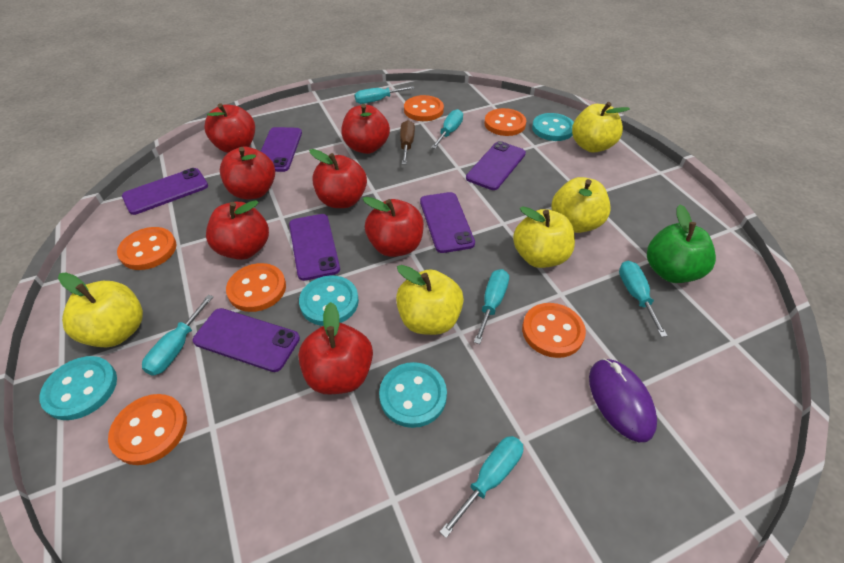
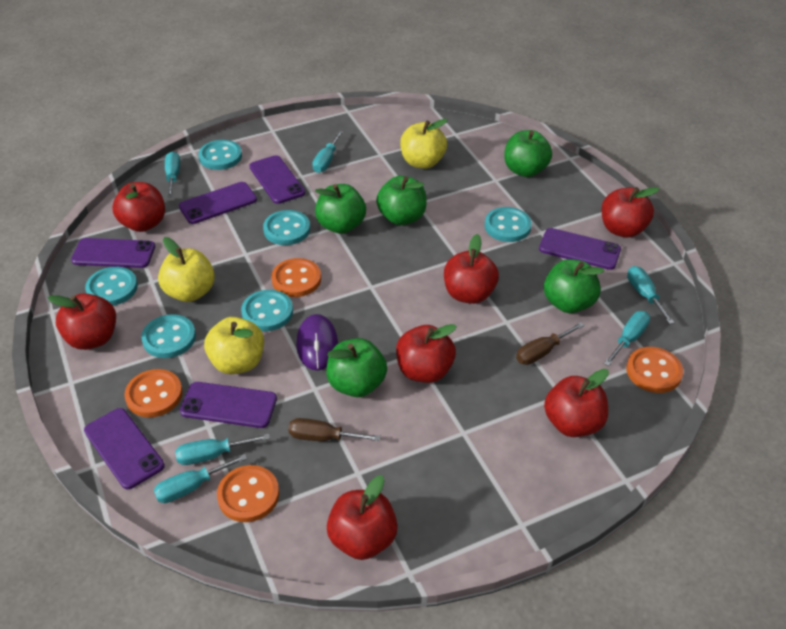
brown screwdriver: [400,120,415,165] = 1 -> [289,418,381,441] [516,322,585,365] = 2
green apple: [647,205,716,283] = 1 -> [315,184,366,234] [326,338,387,397] [376,176,427,225] [504,130,552,177] [544,259,604,313] = 5
orange button: [108,394,187,465] [117,227,176,270] [226,263,286,312] [404,95,444,121] [485,108,526,136] [522,303,586,358] = 6 -> [124,369,183,417] [217,465,279,522] [271,258,321,297] [626,347,683,393] = 4
turquoise button: [39,356,117,420] [299,276,359,326] [379,362,447,428] [532,113,574,141] = 4 -> [85,267,138,306] [141,314,196,358] [198,140,242,170] [241,290,293,331] [263,210,310,245] [485,207,532,242] = 6
yellow apple: [58,272,143,347] [396,265,464,335] [513,206,575,268] [551,177,611,233] [572,102,630,153] = 5 -> [158,237,215,302] [204,317,264,374] [400,119,448,169] = 3

